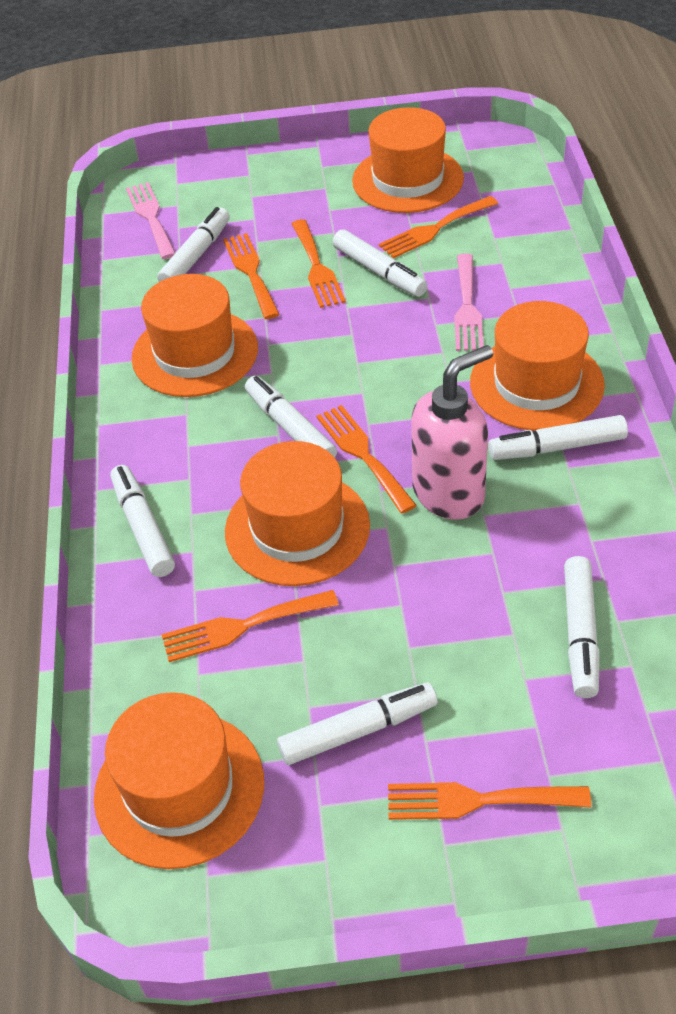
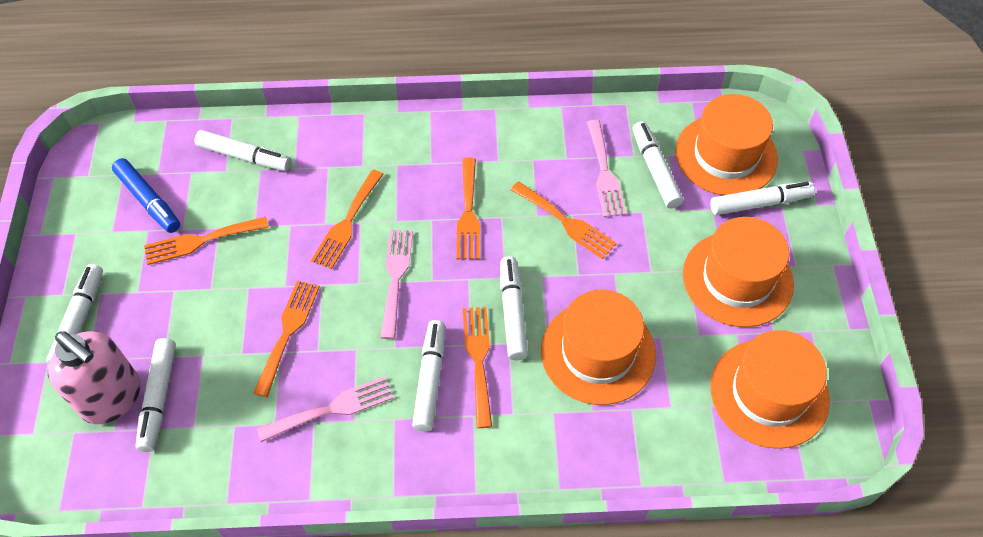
blue marker: none = 0 -> [112,158,180,233] = 1
orange hat: [94,692,264,869] [132,274,258,397] [225,441,370,586] [352,107,464,213] [470,301,605,431] = 5 -> [541,290,656,405] [675,94,778,195] [683,217,794,327] [710,330,830,449] = 4
pink fork: [126,182,175,259] [454,254,484,351] = 2 -> [257,376,393,442] [380,229,413,339] [587,120,626,217] = 3

